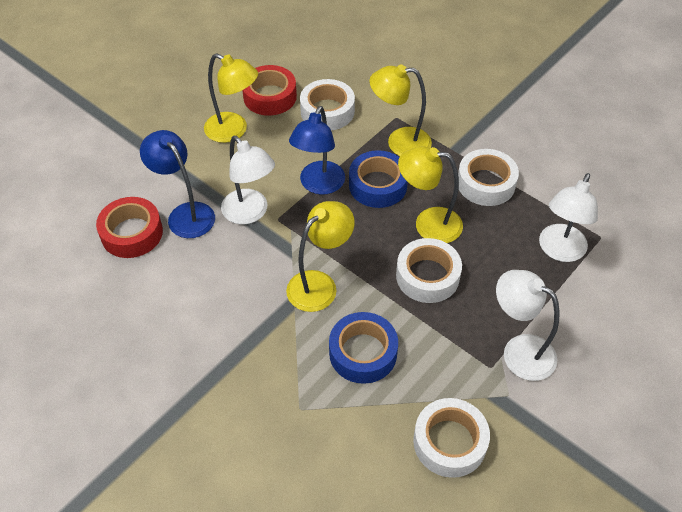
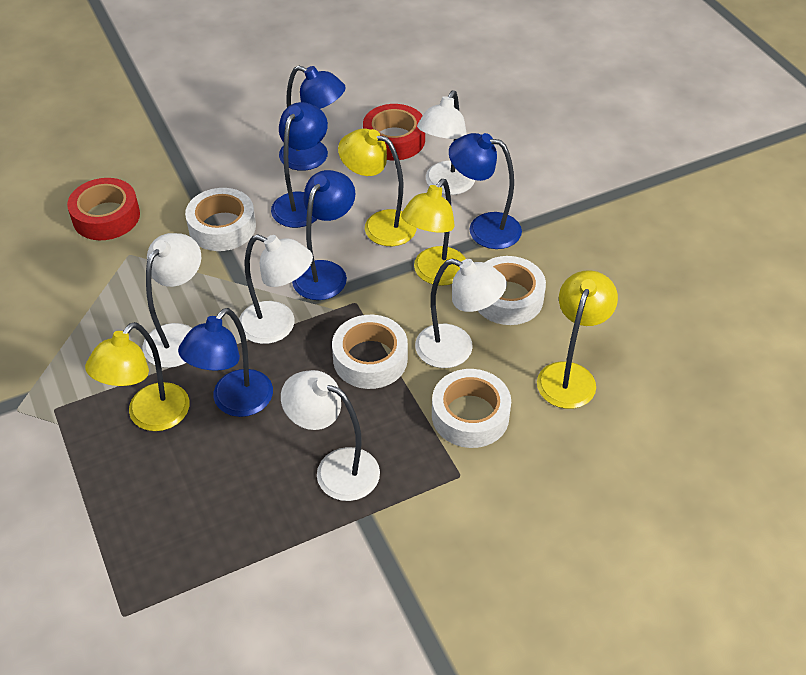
blue lamp: [140,130,215,238] [289,106,345,195] = 2 -> [178,308,273,417] [271,102,328,228] [279,66,346,171] [292,170,356,300] [449,133,522,249] = 5
blue tape: [329,312,398,384] [349,150,408,208] = 2 -> none = 0
white lamp: [221,136,275,224] [496,270,560,381] [539,173,598,262] = 3 -> [142,233,201,368] [239,234,313,344] [281,370,380,501] [415,259,507,368] [417,90,475,195] = 5

